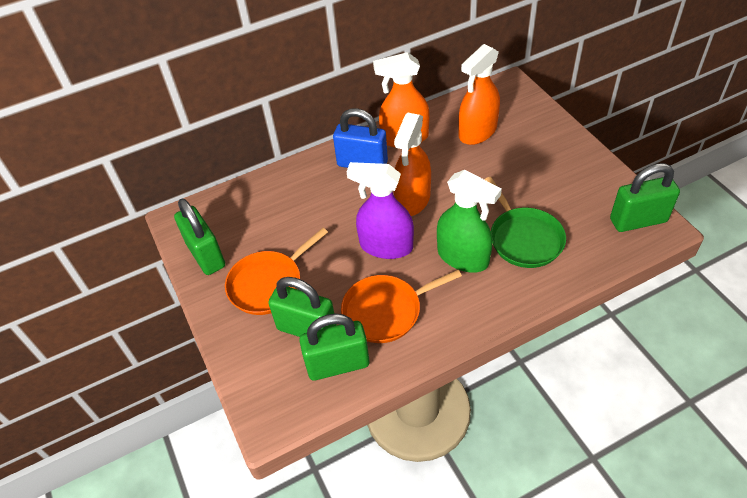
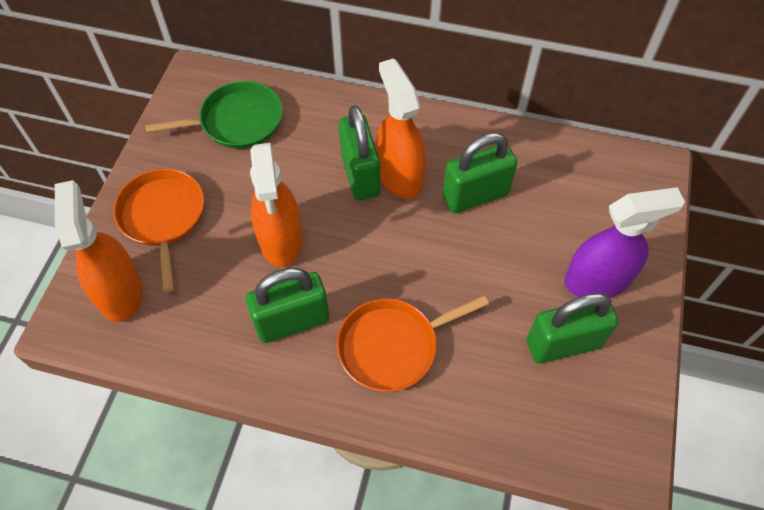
blue padlock: [333,108,388,168] = 1 -> none = 0
green spray bottle: [437,170,502,273] = 1 -> none = 0

